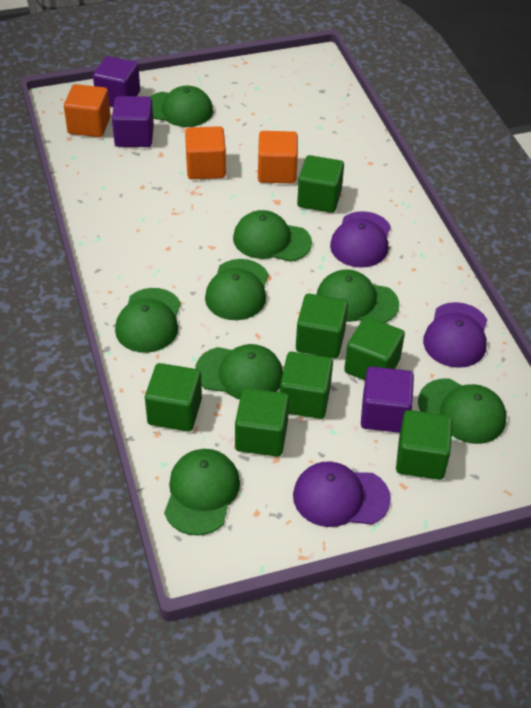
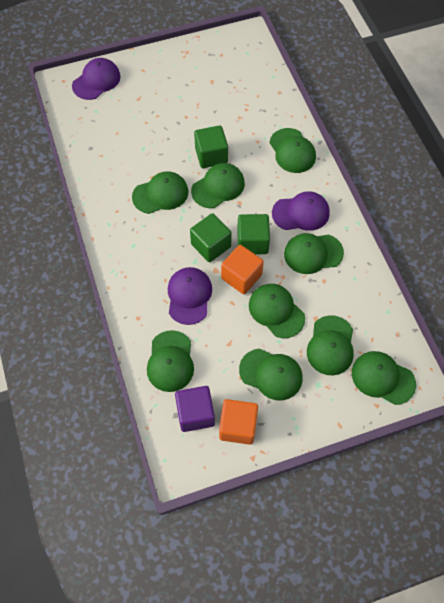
green cap: [115,288,181,353] [149,86,213,127] [164,449,240,536] [195,344,283,399] [205,259,268,320] [233,210,312,262] [316,269,399,323] [418,379,507,444] = 8 -> [132,171,188,214] [147,330,194,392] [191,163,245,208] [239,348,303,400] [249,284,305,338] [270,128,316,173] [284,233,344,274] [307,315,354,375] [352,351,416,405] = 9
green cube: [145,363,202,431] [235,388,289,457] [280,352,333,419] [296,294,348,358] [297,155,344,213] [344,317,405,380] [396,410,453,480] = 7 -> [190,213,232,262] [194,125,228,168] [237,214,270,254] = 3
orange cube: [64,84,111,137] [185,126,226,179] [258,131,298,183] = 3 -> [219,399,258,445] [221,245,264,294] = 2
purple cube: [93,56,140,107] [112,96,154,147] [361,367,414,433] = 3 -> [175,386,215,432] = 1

